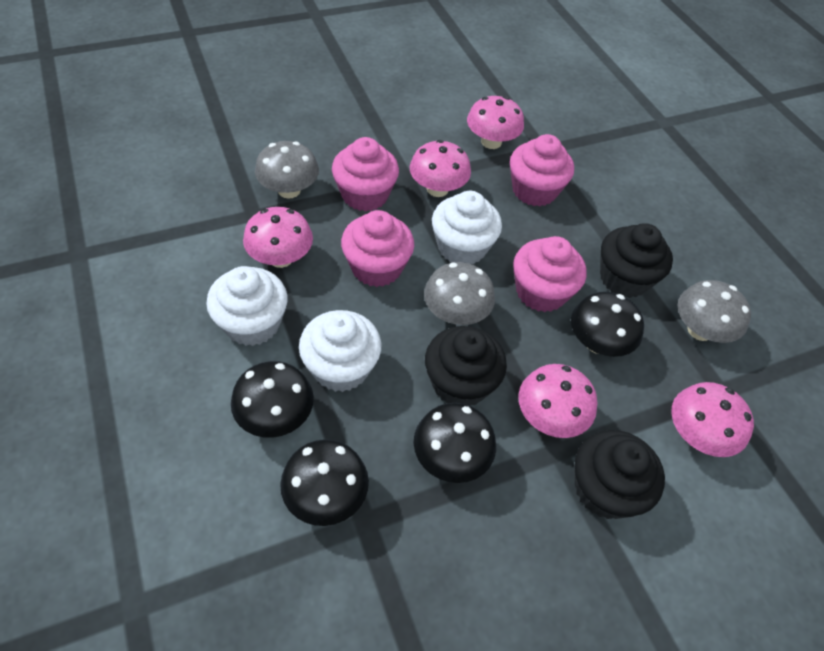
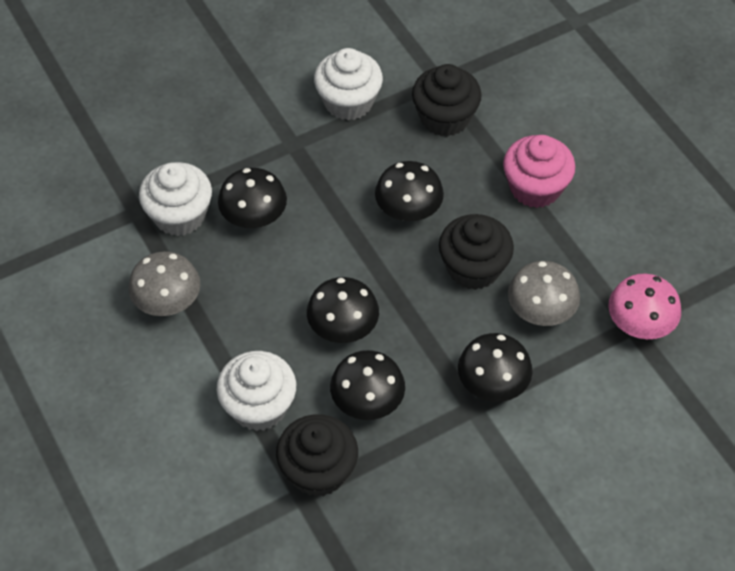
black mushroom: [231,361,314,438] [280,439,369,526] [414,403,496,483] [571,292,644,357] = 4 -> [218,168,287,228] [307,277,379,343] [330,350,405,420] [375,161,444,221] [458,333,533,402] = 5
grey mushroom: [255,141,319,199] [424,262,495,325] [677,280,751,343] = 3 -> [128,251,200,316] [508,261,580,326] = 2
pink cupcake: [332,137,399,212] [341,210,414,287] [510,134,574,207] [513,236,586,312] = 4 -> [503,135,575,208] = 1
pink mushroom: [243,207,313,268] [410,140,471,197] [467,96,524,149] [518,364,598,438] [671,382,754,457] = 5 -> [608,274,681,339] = 1

